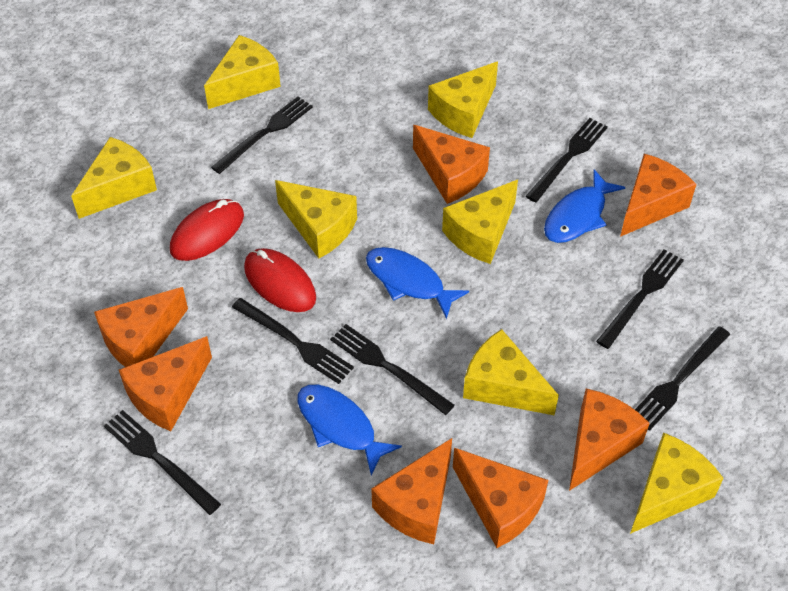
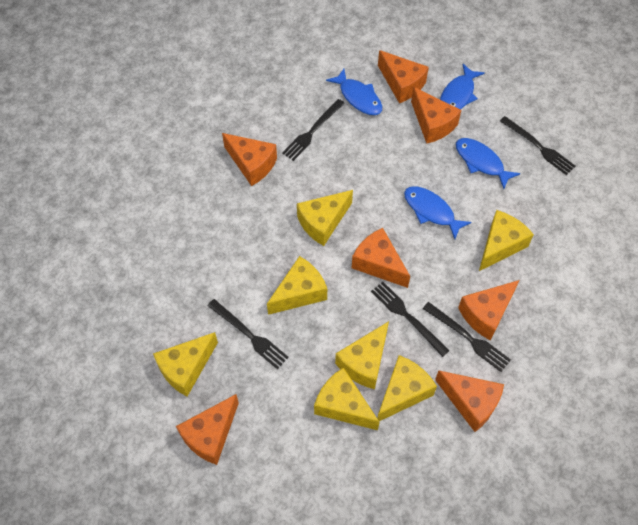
black fork: [104,410,221,515] [211,96,313,174] [232,298,354,384] [330,324,455,415] [526,118,608,202] [596,249,684,349] [635,326,730,431] = 7 -> [207,299,289,369] [282,99,345,161] [371,282,450,357] [423,302,511,372] [500,116,576,175] = 5
blue fish: [298,385,402,475] [366,247,469,319] [544,169,625,243] = 3 -> [326,69,382,115] [404,186,472,239] [440,64,485,110] [456,138,521,189] = 4
red mouse: [170,199,244,261] [244,248,316,312] = 2 -> none = 0

